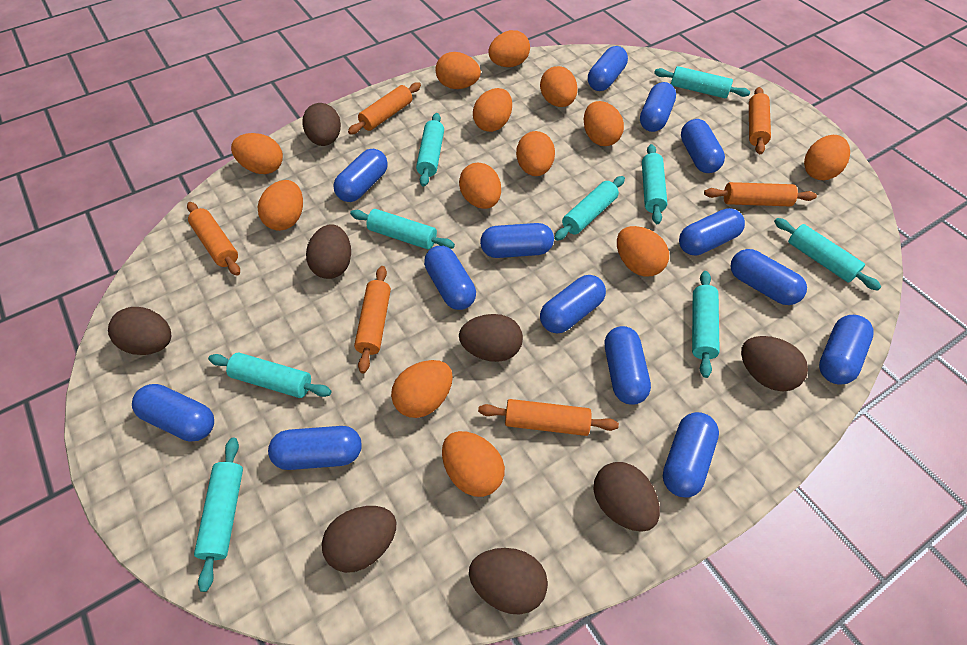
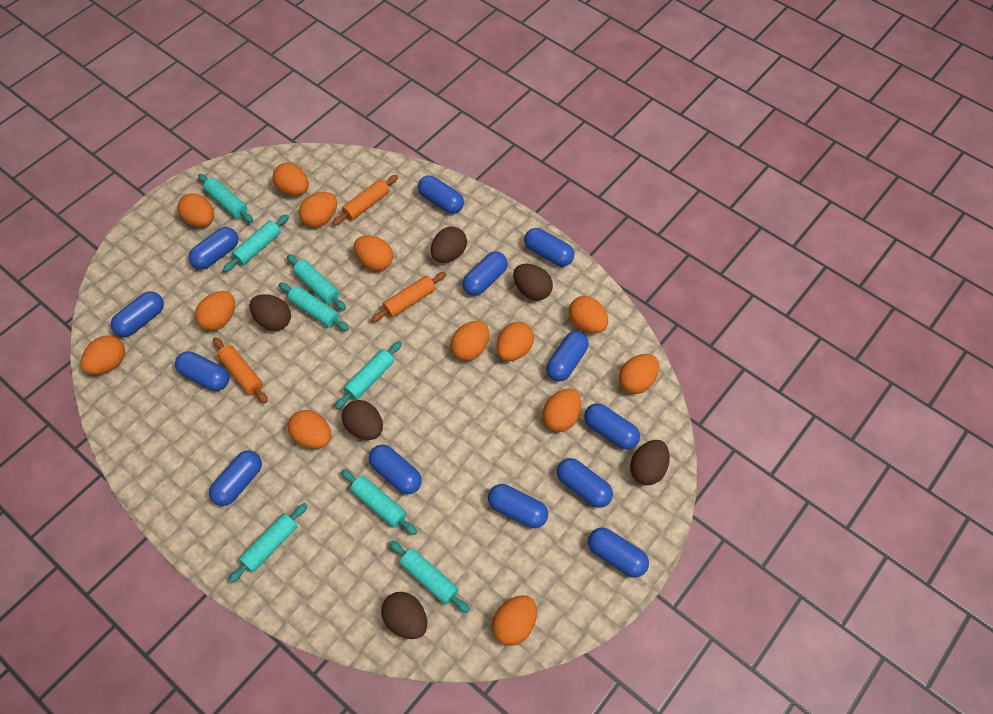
blue capsule: [132,384,214,442] [268,426,362,470] [333,149,388,202] [424,246,476,310] [480,223,554,258] [540,275,606,334] [588,46,628,91] [605,326,651,405] [640,82,676,132] [663,412,719,498] [679,208,745,255] [681,119,725,173] [730,249,807,305] [819,315,874,384] = 14 -> [111,291,164,337] [175,351,229,391] [189,227,238,270] [209,450,262,506] [369,445,422,494] [418,176,464,214] [462,251,508,296] [488,484,548,528] [524,228,574,267] [546,331,588,382] [557,458,613,508] [584,403,640,450] [588,527,649,578] = 13
brown egg: [108,307,171,355] [302,103,341,146] [306,224,351,279] [322,506,396,573] [459,314,523,362] [469,548,548,614] [593,462,660,532] [741,336,808,391] = 8 -> [249,294,291,331] [342,400,383,440] [381,592,427,639] [431,226,467,263] [513,264,553,301] [630,440,670,485] = 6
orange rolling pin: [187,202,240,276] [348,82,421,135] [354,266,391,373] [478,399,619,436] [704,182,817,206] [749,87,771,154] = 6 -> [213,337,268,403] [333,175,398,225] [371,272,446,322] = 3
turquoise rolling pin: [194,438,243,592] [208,353,332,398] [350,209,455,250] [416,113,444,187] [554,176,625,241] [642,144,667,224] [654,66,750,98] [692,271,720,378] [774,218,881,291] = 9 -> [198,174,253,223] [223,214,289,272] [228,503,307,583] [279,282,349,331] [287,254,346,310] [335,341,402,409] [341,469,417,535] [389,541,470,613] = 8

